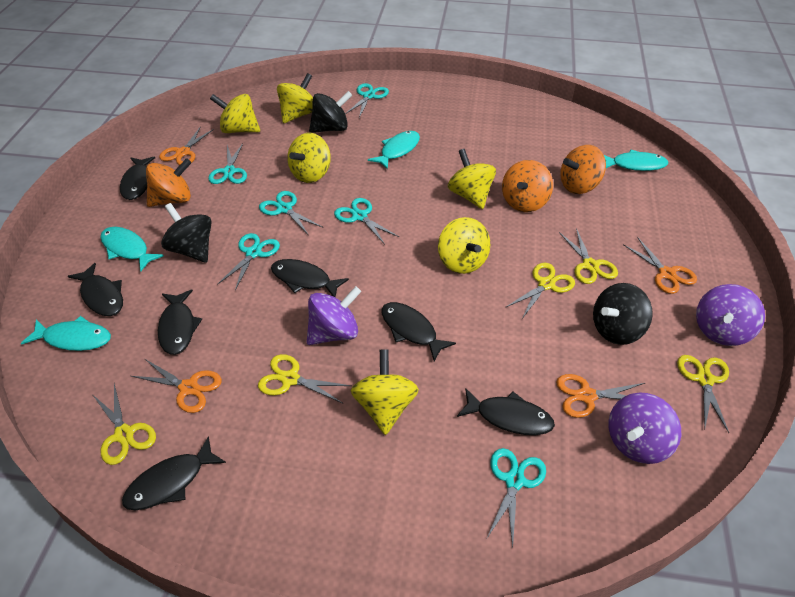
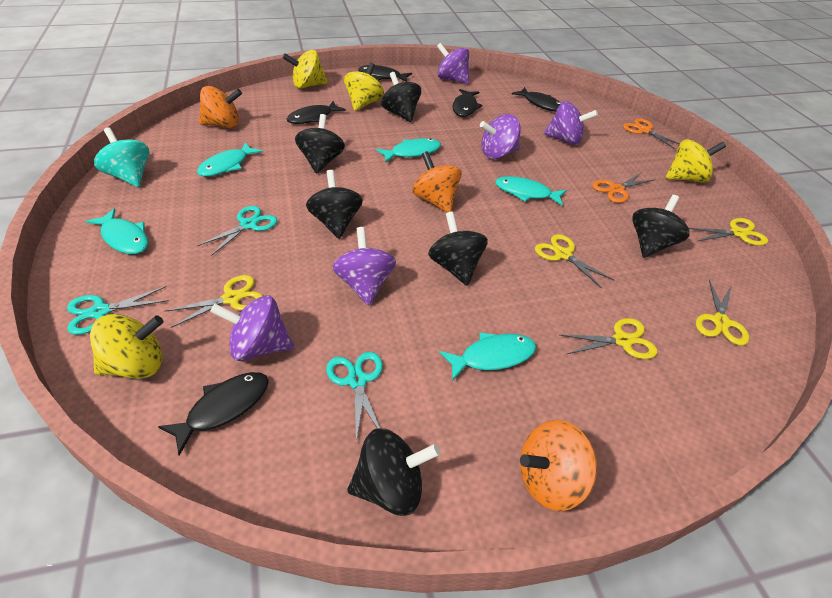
black fish: [68,263,123,316] [120,156,155,200] [122,436,226,510] [158,289,202,355] [271,259,349,297] [382,302,456,361] [457,388,555,435] = 7 -> [158,372,269,456] [286,101,346,124] [358,65,412,82] [452,89,483,117] [512,87,561,111] = 5
black spinning top: [161,203,212,263] [309,91,352,133] [593,283,653,345] = 3 -> [295,114,345,174] [306,170,363,239] [347,428,440,516] [381,72,421,122] [428,212,488,286] [632,195,690,258] = 6
orange scissors: [131,359,222,413] [159,126,214,165] [556,374,645,418] [623,238,697,294] = 4 -> [592,172,654,203] [623,118,680,149] = 2
purple spinning top: [307,286,361,345] [609,392,681,464] [696,284,765,346] = 3 -> [210,295,294,361] [332,227,396,306] [437,43,469,84] [480,114,521,159] [544,101,598,145] = 5
turquoise fish: [21,316,111,351] [100,227,164,271] [368,131,420,170] [604,150,668,171] = 4 -> [86,209,148,254] [197,142,263,177] [376,138,441,162] [439,332,536,381] [495,176,566,206] = 5
turquoise scissors: [208,143,247,184] [217,233,280,290] [259,191,322,234] [334,198,399,244] [345,83,389,118] [487,448,546,547] = 6 -> [67,286,169,335] [197,206,278,256] [326,352,383,442] = 3
turquoise spinning top: none = 0 -> [94,127,149,187] = 1
yellow spinning top: [210,94,260,133] [277,73,313,123] [287,133,331,183] [351,350,419,435] [438,217,490,274] [448,149,496,209] = 6 -> [90,314,163,379] [283,50,328,89] [344,62,384,111] [666,139,726,182] = 4

